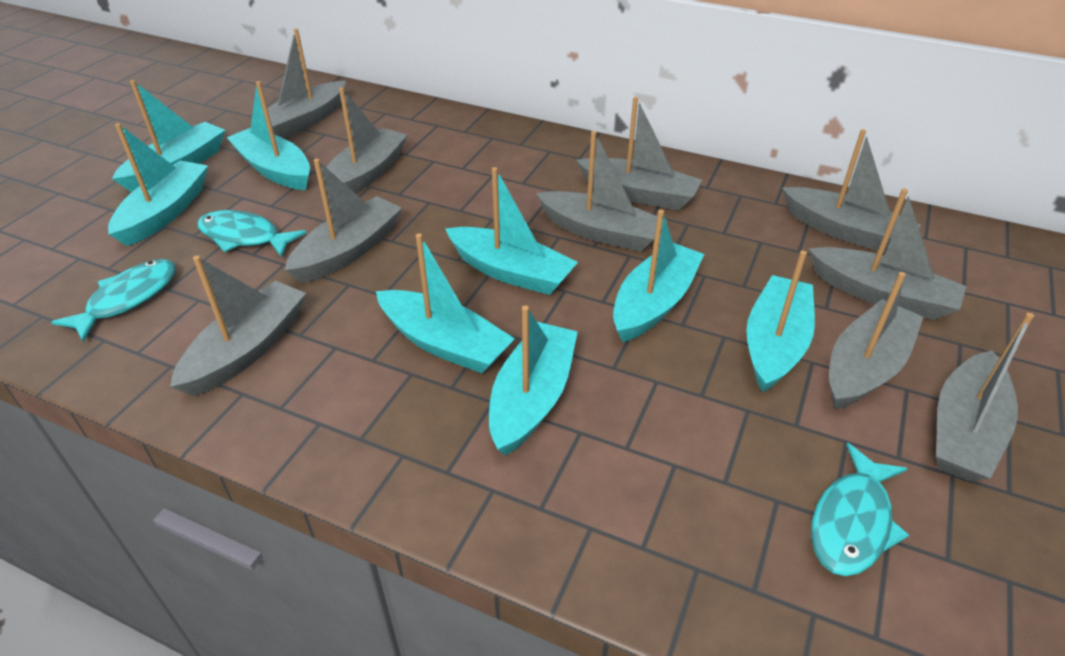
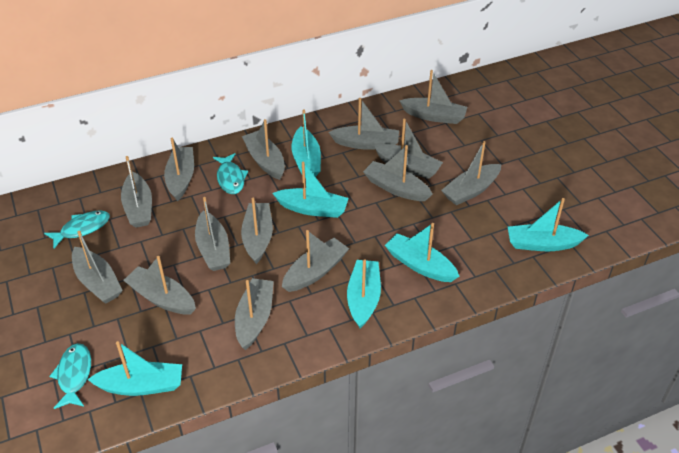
grey boat: [170,256,306,396] [267,28,346,138] [285,159,402,283] [322,87,407,193] [536,131,667,252] [577,97,702,210] [782,129,921,253] [809,188,967,320] [829,272,923,409] [936,313,1034,481] = 10 -> [72,231,123,304] [121,156,152,228] [123,256,196,314] [164,138,194,201] [195,197,230,271] [235,278,274,350] [241,198,273,264] [242,119,285,180] [282,230,349,292] [329,98,399,150] [363,145,433,201] [373,119,443,179] [400,70,467,124] [441,141,501,205] = 14
turquoise boat: [108,123,208,246] [112,80,225,192] [226,81,310,190] [376,233,515,374] [445,167,578,295] [489,306,578,456] [613,210,704,342] [746,251,815,392] = 8 -> [87,341,182,396] [272,161,349,218] [291,109,321,178] [347,259,381,329] [385,223,460,282] [508,198,589,251] = 6

